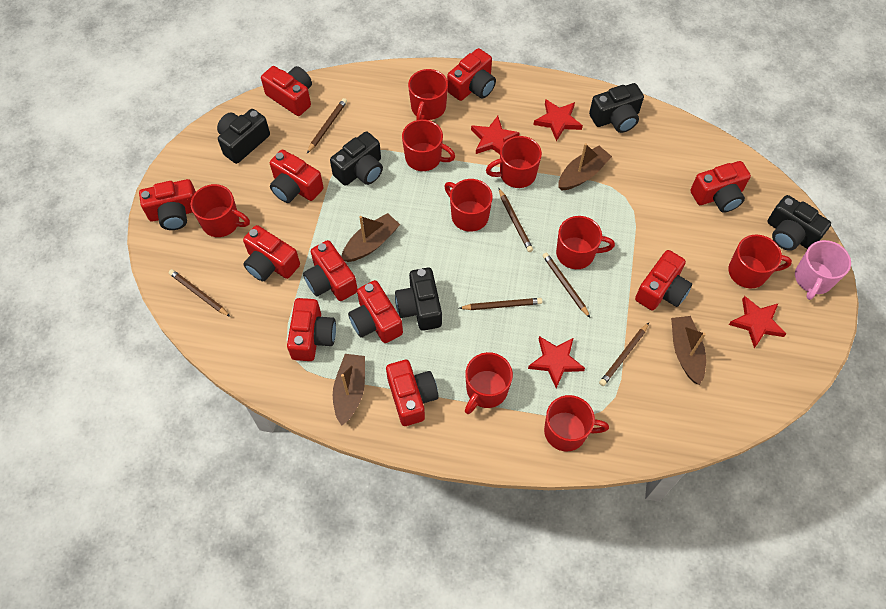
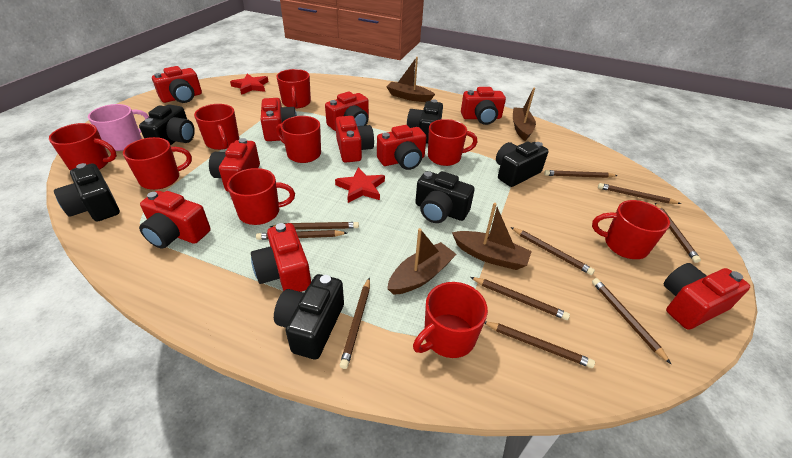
black camera: [217,109,270,164] [330,131,383,186] [395,268,442,331] [589,83,644,133] [767,195,831,251] = 5 -> [54,163,120,221] [139,104,195,145] [274,274,344,359] [407,99,443,144] [415,171,474,223] [496,142,548,187] = 6
brown pencil: [169,269,230,317] [307,98,347,153] [459,298,542,310] [499,188,533,252] [542,253,590,318] [599,323,649,386] = 6 -> [256,230,347,240] [270,222,359,230] [340,277,370,369] [470,277,570,320] [484,321,595,368] [511,227,595,275] [544,170,618,178] [592,278,671,364] [598,183,681,204] [655,203,701,263] = 10
red camera: [139,179,196,230] [243,225,300,281] [261,66,312,116] [270,150,324,203] [287,298,336,361] [303,240,357,301] [348,280,403,343] [386,360,439,426] [447,48,496,101] [635,250,692,311] [690,161,751,213] = 11 -> [139,191,211,248] [152,66,202,103] [209,138,260,192] [251,223,311,292] [261,98,297,141] [325,92,369,131] [335,116,374,163] [377,125,426,170] [461,87,506,125] [664,263,750,330] = 10
red star: [471,116,520,154] [528,336,585,388] [533,99,583,141] [729,296,786,348] = 4 -> [230,74,268,95] [335,167,385,203] = 2

